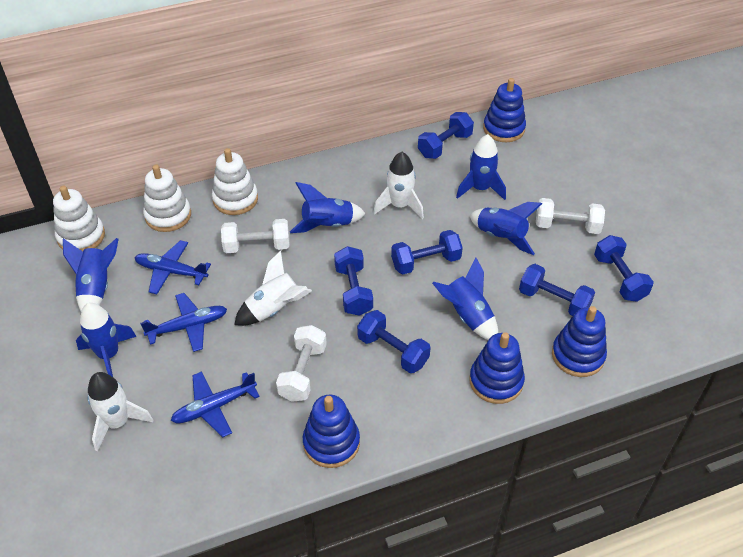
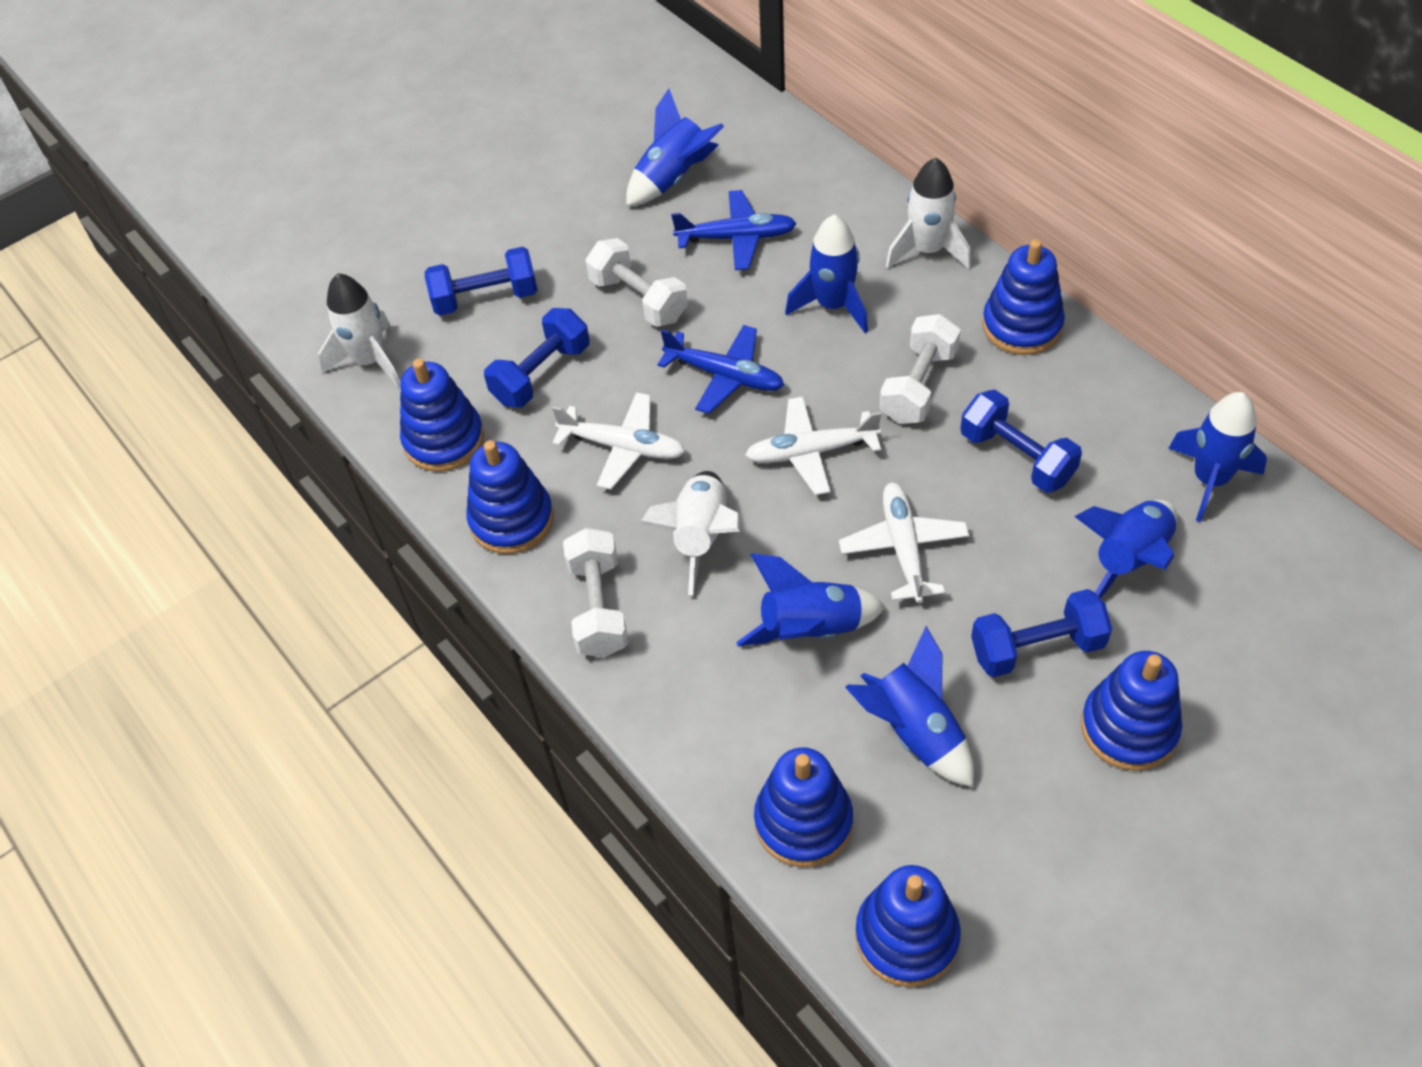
blue dumbbell: [334,246,373,316] [357,310,431,373] [391,230,463,274] [418,112,474,159] [519,264,595,316] [594,235,654,302] = 6 -> [425,247,538,316] [484,308,590,408] [960,390,1082,493] [971,589,1112,677] = 4
blue plane: [134,240,211,294] [140,293,227,352] [171,371,260,437] = 3 -> [657,325,784,414] [671,190,797,270] = 2
blue stacking toy: [303,395,360,468] [469,332,525,404] [483,78,526,142] [552,306,607,377] = 4 -> [400,359,484,472] [466,440,554,554] [754,747,853,867] [855,865,961,987] [982,239,1065,355] [1081,651,1182,771] = 6
white plane: none = 0 -> [552,392,685,489] [745,396,882,495] [839,483,969,603] = 3
white stacking toy: [53,186,105,251] [143,165,191,232] [212,148,258,215] = 3 -> none = 0

